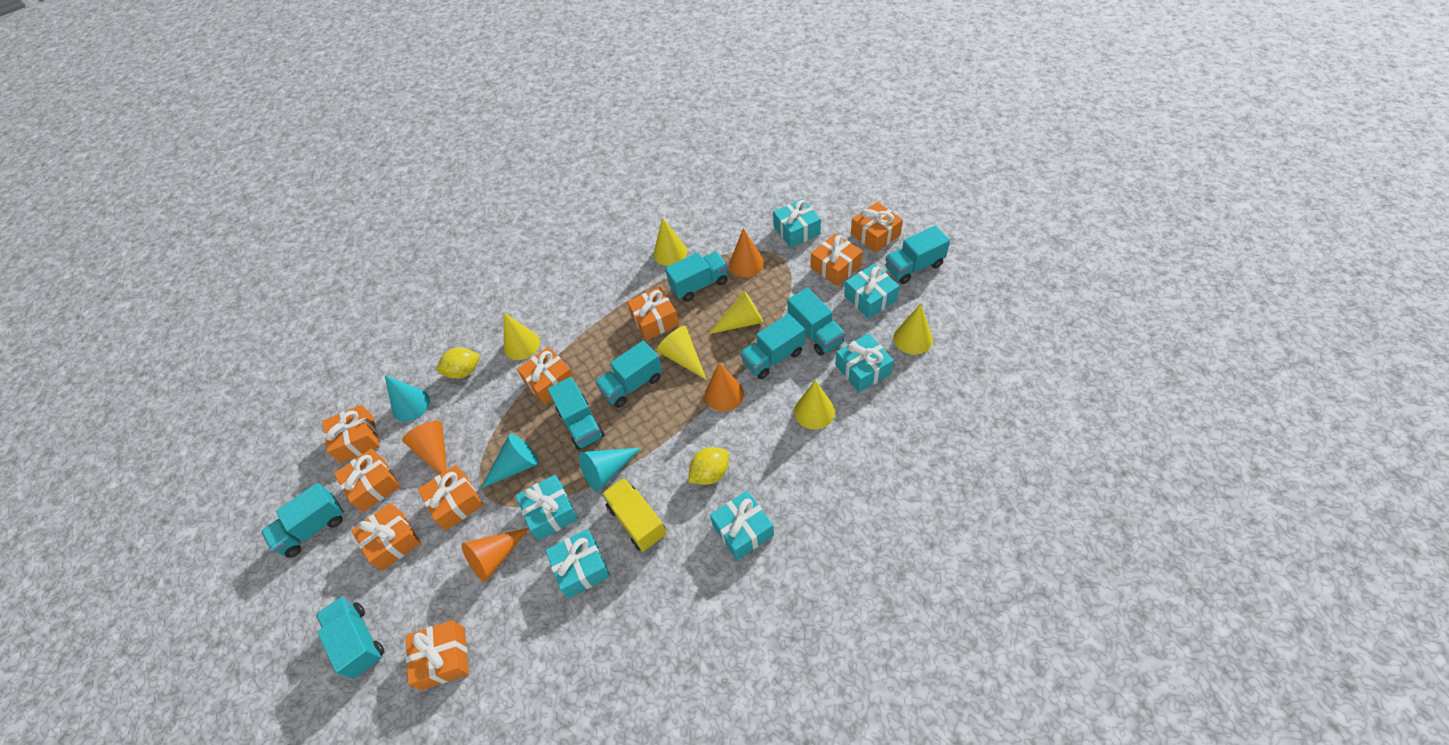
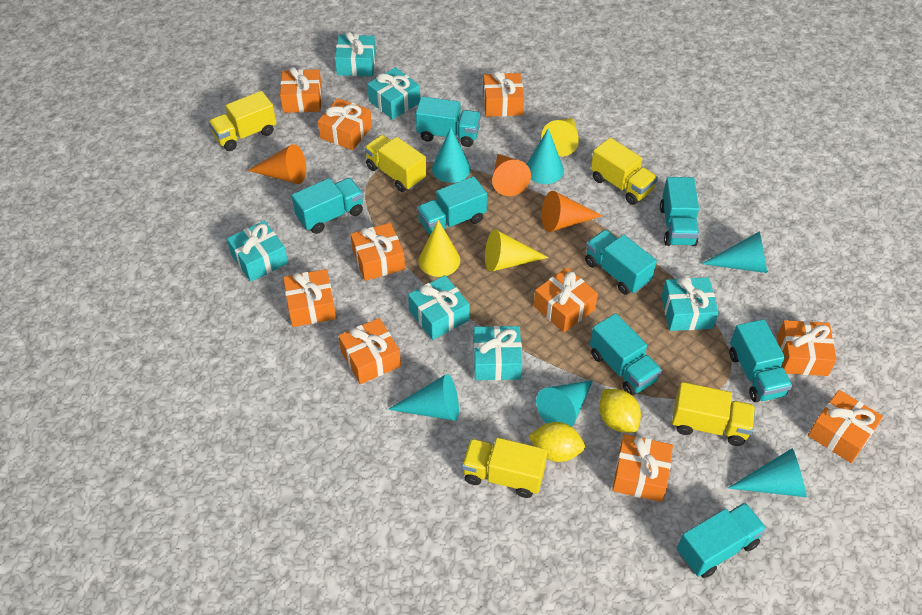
orange cone: [402,421,447,474] [462,528,529,582] [705,363,744,411] [729,228,764,277] = 4 -> [247,144,306,184] [492,154,531,196] [542,191,602,232] = 3
orange gift: [322,405,380,463] [334,448,400,512] [351,503,421,571] [406,620,469,690] [418,465,483,530] [517,347,576,405] [627,287,679,340] [811,233,863,286] [851,202,903,253] = 9 -> [280,67,322,113] [283,269,336,327] [318,98,372,150] [338,318,401,384] [350,223,405,281] [483,71,524,117] [534,268,598,332] [612,434,673,502] [777,320,837,376] [808,390,883,463] = 10
turquoise cone: [385,375,430,422] [480,434,539,489] [579,448,641,491] = 3 -> [388,374,459,421] [432,127,471,183] [527,128,564,184] [536,380,593,427] [701,231,767,273] [728,448,807,497] = 6
yellow cone: [504,313,540,360] [653,217,687,266] [656,326,707,380] [708,290,764,334] [794,380,835,430] [893,304,933,355] = 6 -> [418,220,460,277] [485,229,549,272] [541,118,579,157] = 3
yellow truck: [602,478,667,552] = 1 -> [208,91,276,151] [364,135,427,192] [462,438,547,498] [591,138,658,205] [672,382,755,446] = 5

